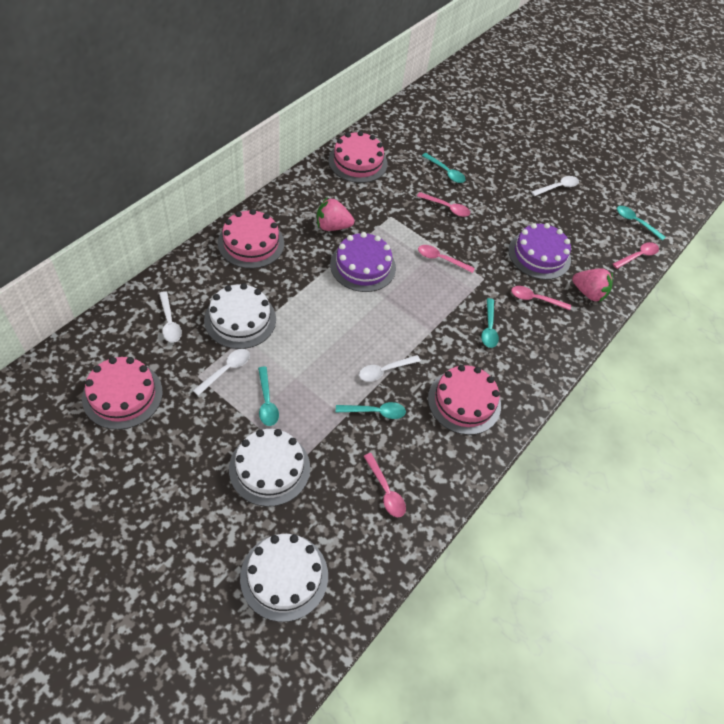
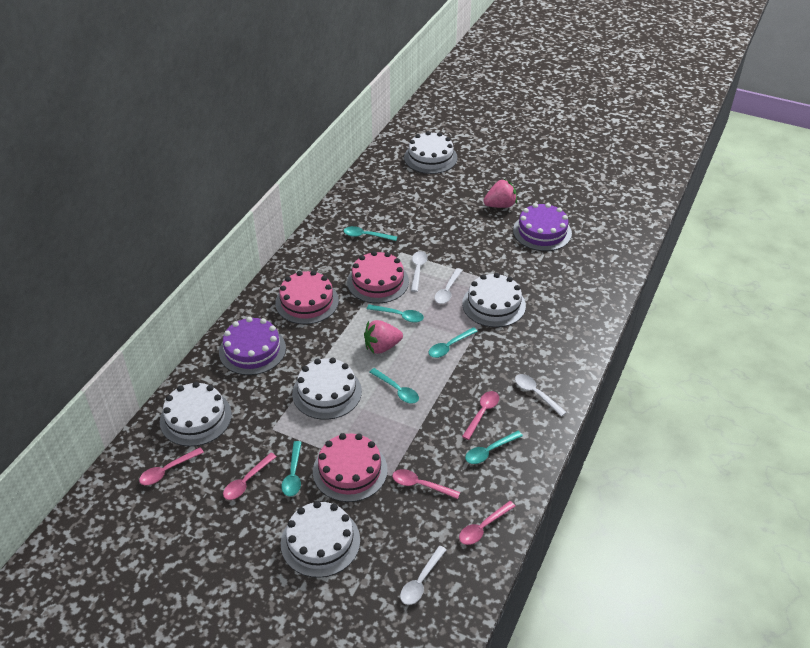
pink cake: [82,357,163,430] [218,209,284,269] [329,131,387,183] [428,365,501,435] = 4 -> [275,270,339,324] [313,433,388,502] [347,251,409,304] = 3
turquoise spoon: [258,367,279,426] [336,402,406,419] [422,153,466,183] [481,298,499,348] [617,206,665,240] = 5 -> [282,441,302,497] [344,226,397,241] [367,304,424,323] [370,368,419,404] [429,327,478,358] [465,431,523,464] = 6
white cake: [204,283,276,349] [229,429,310,507] [240,534,328,622] = 3 -> [160,382,232,447] [281,501,360,578] [292,358,362,420] [404,131,458,174] [462,273,526,327] = 5

